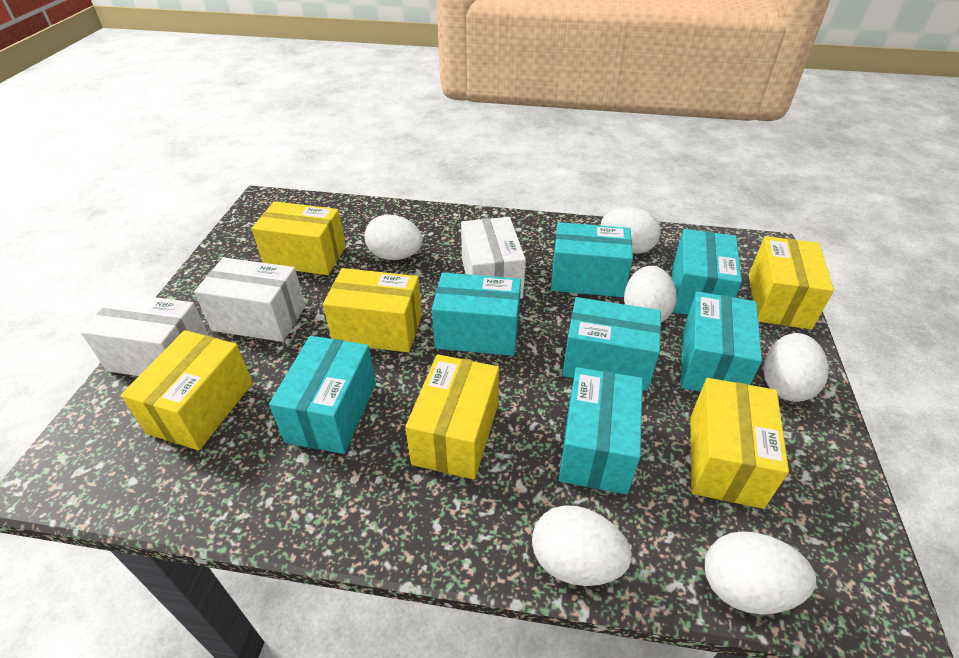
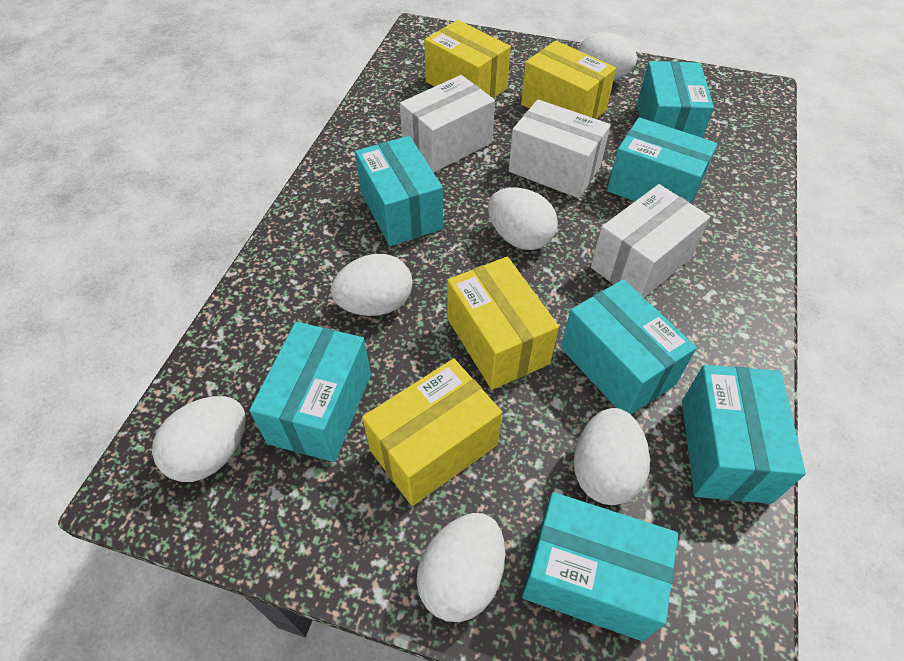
yellow box: [121,330,253,450] [252,201,346,275] [323,268,422,352] [405,354,499,480] [690,378,789,509] [749,236,834,329] = 6 -> [362,359,502,506] [424,20,511,99] [447,257,559,390] [521,41,616,119] = 4

